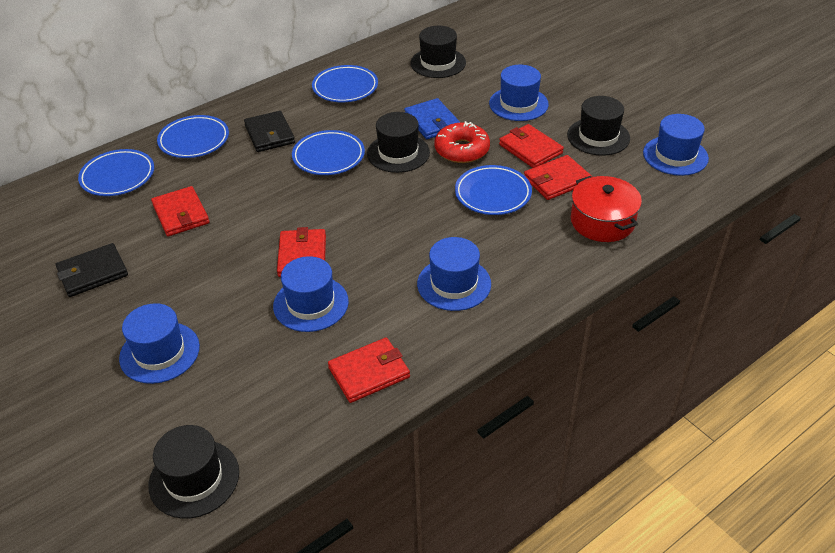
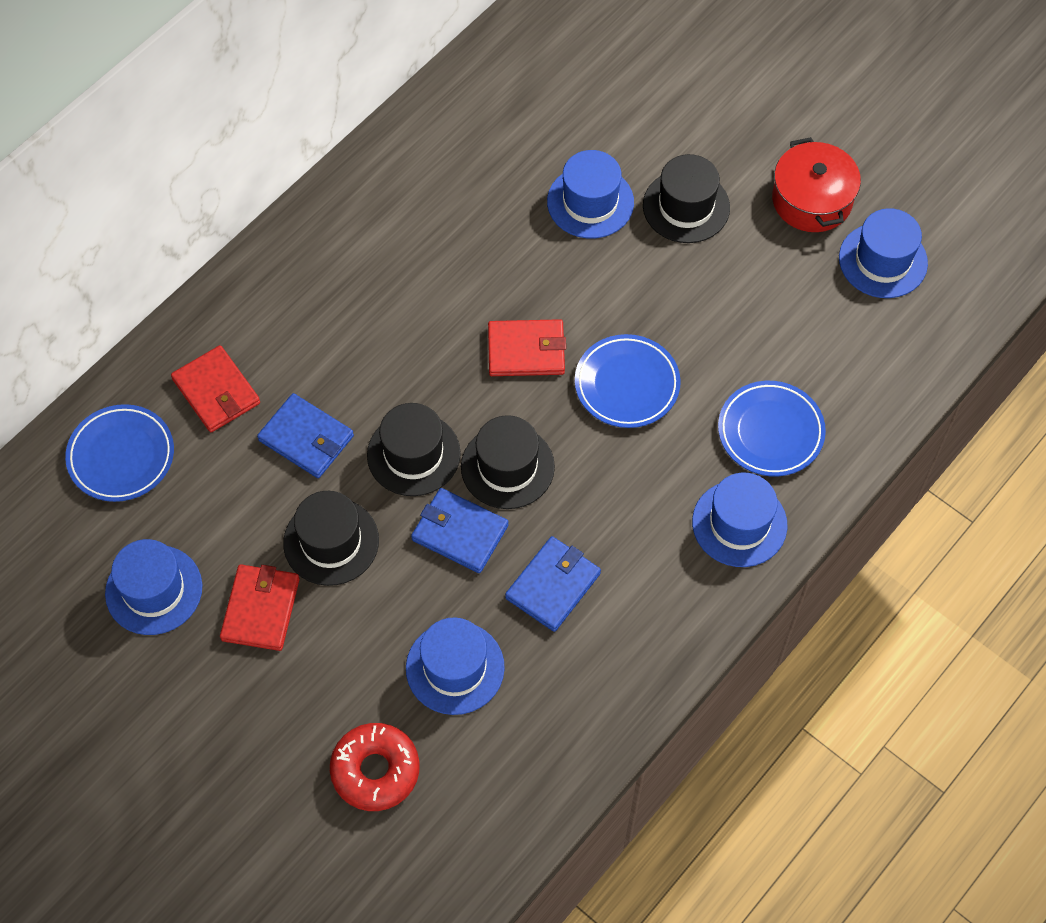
black wallet: [56,243,128,297] [244,111,295,152] = 2 -> none = 0
blue plate: [78,149,154,196] [157,115,229,158] [292,130,365,175] [312,65,378,102] [455,165,532,215] = 5 -> [65,404,174,502] [575,334,681,428] [718,381,826,476] = 3
blue wallet: [404,98,461,139] = 1 -> [257,393,354,478] [411,488,509,573] [505,536,601,632] = 3
red wallet: [151,186,209,236] [277,227,326,277] [328,338,410,403] [499,124,564,168] [524,155,592,200] = 5 -> [171,345,260,432] [220,564,300,651] [488,319,566,376] = 3

